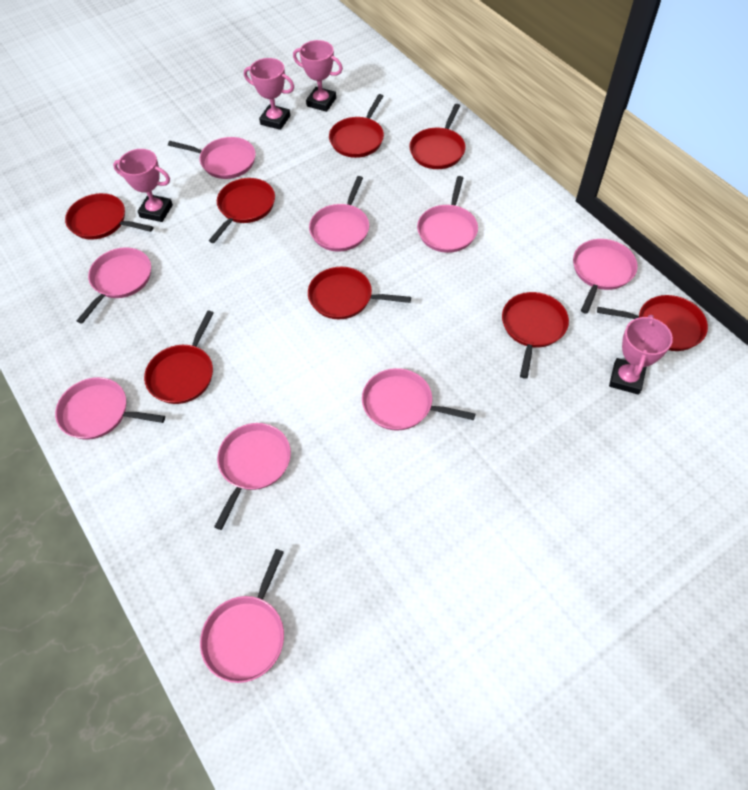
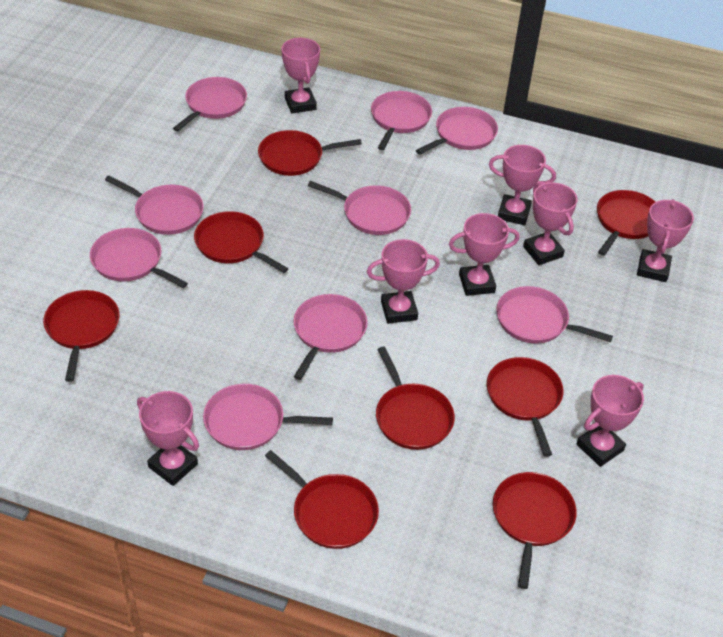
pink trophy: [113,149,173,222] [244,58,294,130] [293,40,343,112] [609,315,673,395] = 4 -> [137,391,199,486] [282,38,320,114] [367,239,440,324] [449,213,520,296] [489,145,556,225] [523,182,578,265] [577,375,644,467] [637,199,694,282] = 8

